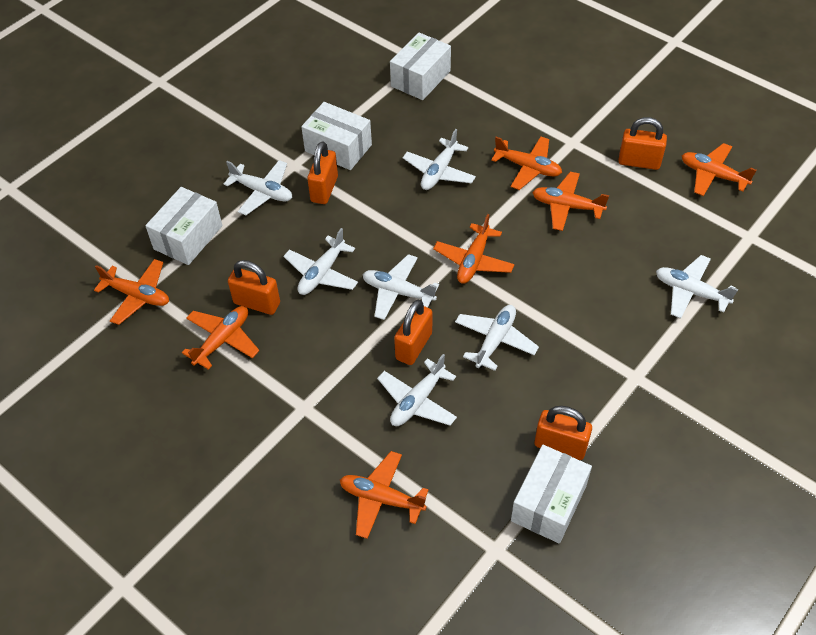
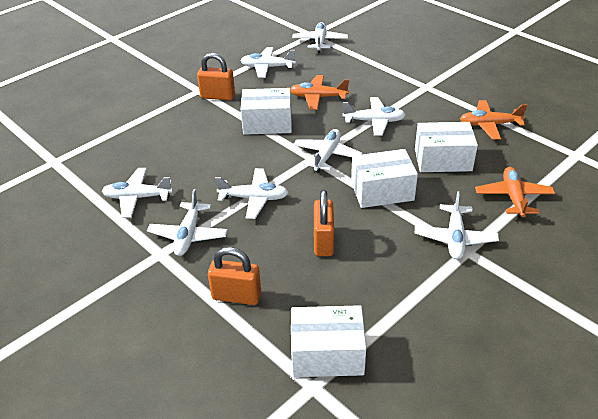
orange padlock: [228,260,280,315] [307,141,338,204] [394,300,432,365] [535,406,592,460] [618,117,667,170] = 5 -> [197,53,235,100] [208,247,261,305] [314,190,334,256] = 3
orange plane: [94,259,169,325] [182,306,259,370] [340,451,429,539] [433,214,515,284] [491,136,562,190] [532,172,609,231] [682,143,757,196] = 7 -> [290,75,349,110] [460,100,527,140] [475,167,555,219] = 3
white plane: [223,160,292,215] [283,228,358,295] [362,254,439,320] [377,354,457,426] [403,129,476,190] [455,305,539,371] [656,255,738,319] = 7 -> [102,168,173,218] [147,189,228,256] [215,168,289,219] [240,47,296,78] [292,22,348,53] [293,129,363,173] [342,97,406,136] [415,191,499,259] = 8

